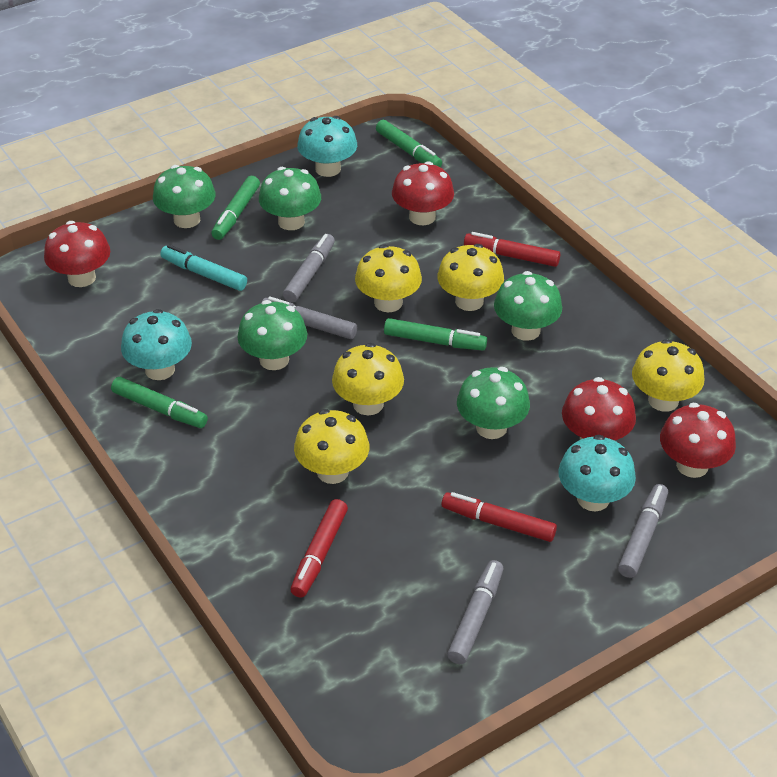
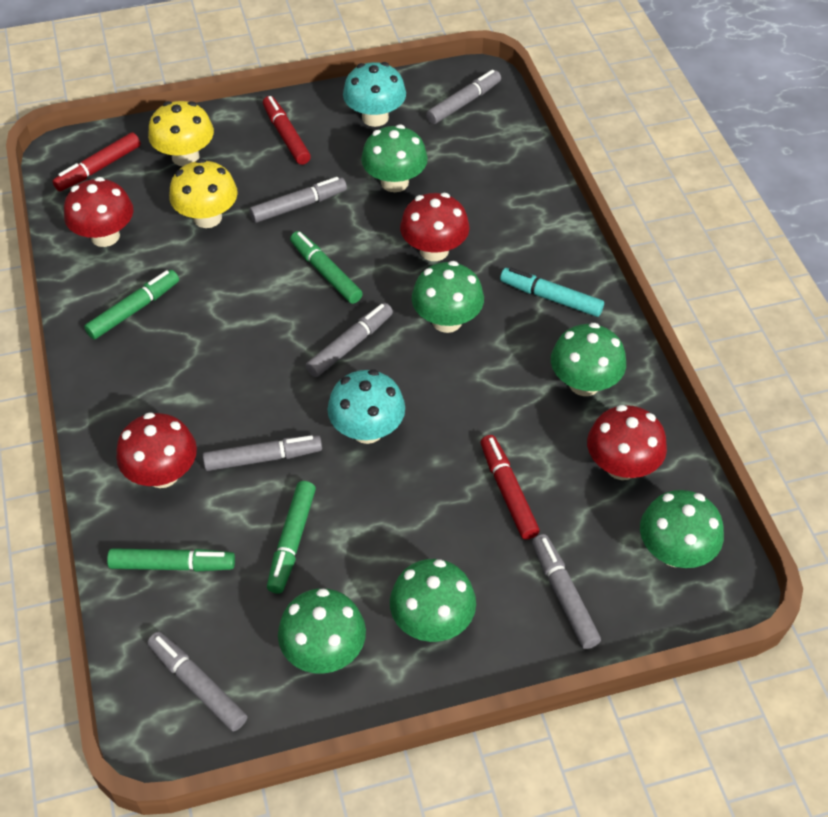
green mushroom: [153,165,216,228] [237,300,307,370] [259,167,321,230] [457,367,530,439] [494,271,562,341] = 5 -> [278,588,366,674] [361,125,428,192] [390,559,476,642] [412,261,484,333] [551,323,626,396] [640,490,724,568] = 6
grey marker: [261,296,357,339] [283,234,335,303] [447,560,504,664] [618,484,668,578] = 4 -> [147,632,247,731] [203,435,322,471] [249,177,347,223] [306,303,393,377] [426,70,501,124] [532,534,601,649] = 6
turquoise mushroom: [121,309,192,380] [297,116,357,177] [558,435,636,511] = 3 -> [328,369,405,444] [343,62,406,127] = 2
yellow mushroom: [294,409,369,484] [332,343,404,415] [355,244,422,312] [437,244,504,311] [632,339,705,412] = 5 -> [148,101,214,166] [169,159,238,228] = 2

